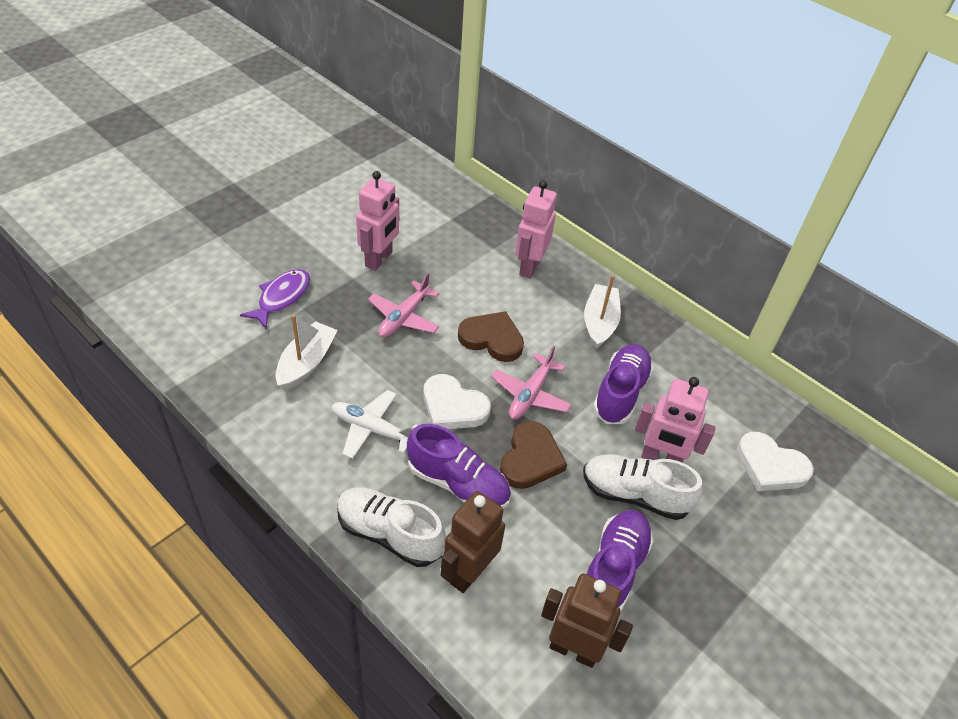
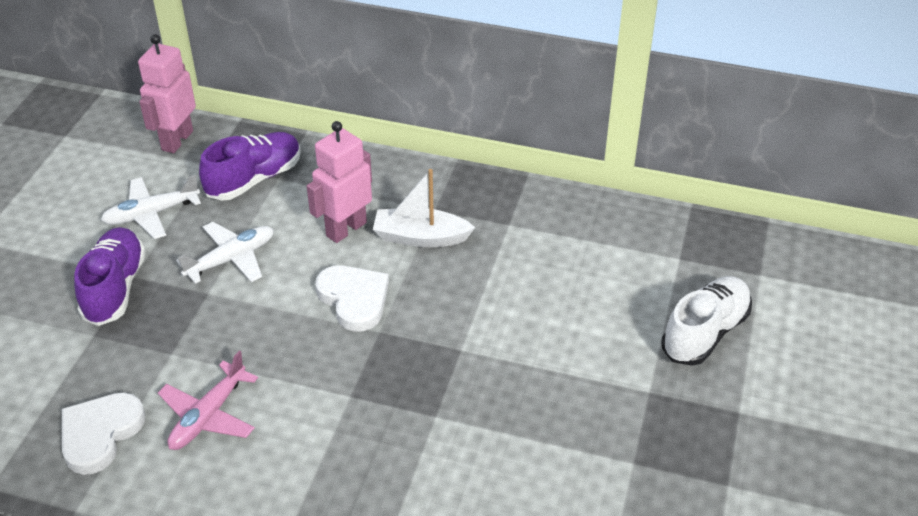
brown heart: [458,311,524,362] [500,421,567,489] = 2 -> none = 0
brown robot: [440,491,505,593] [541,574,633,668] = 2 -> none = 0
pink plane: [368,273,440,338] [491,346,572,420] = 2 -> [158,351,258,450] = 1
pink robot: [356,171,399,271] [515,180,557,279] [635,377,716,463] = 3 -> [138,34,196,153] [307,121,372,243] = 2
purple fish: [240,269,310,329] = 1 -> none = 0
purple shoe: [407,424,511,509] [587,510,653,613] [593,344,653,424] = 3 -> [74,227,146,326] [199,132,301,201] = 2
white boat: [276,314,337,391] [584,275,621,349] = 2 -> [373,169,475,247] = 1
white plane: [332,390,418,459] = 1 -> [101,175,201,239] [176,222,274,284] = 2
white shoe: [337,487,446,567] [583,454,703,520] = 2 -> [661,276,752,366] = 1

